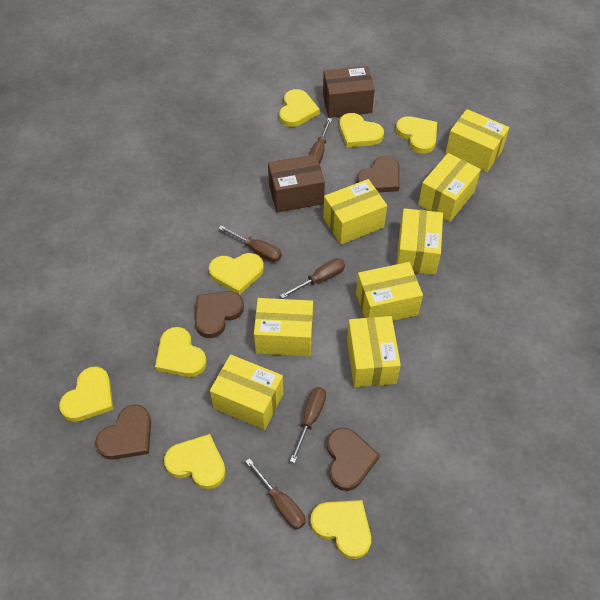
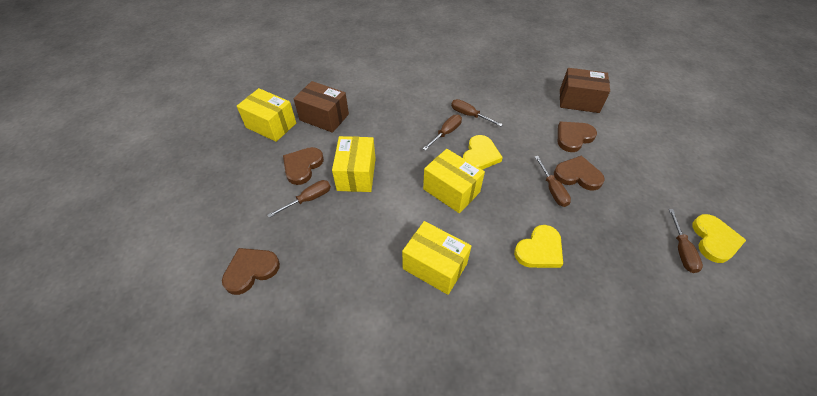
yellow box: [210,355,284,430] [254,298,313,356] [323,179,387,245] [347,316,401,387] [356,262,423,321] [397,208,443,275] [418,153,481,222] [445,109,509,172] = 8 -> [237,88,296,142] [332,136,376,192] [402,221,471,295] [423,149,485,213] = 4
yellow heart: [59,366,113,422] [155,327,207,377] [164,434,226,489] [209,253,264,295] [279,89,320,127] [310,500,371,559] [339,113,384,147] [396,116,437,154] = 8 -> [463,135,503,170] [514,225,563,268] [692,214,746,263] = 3

